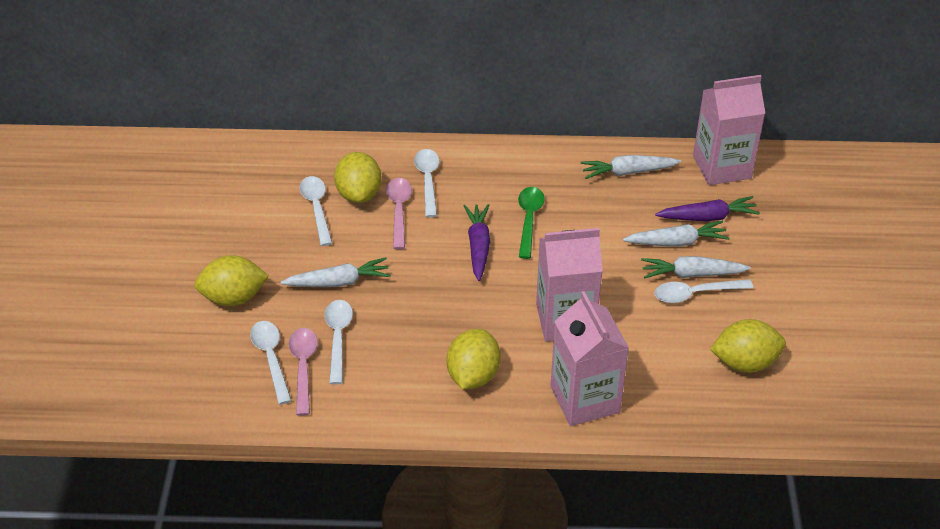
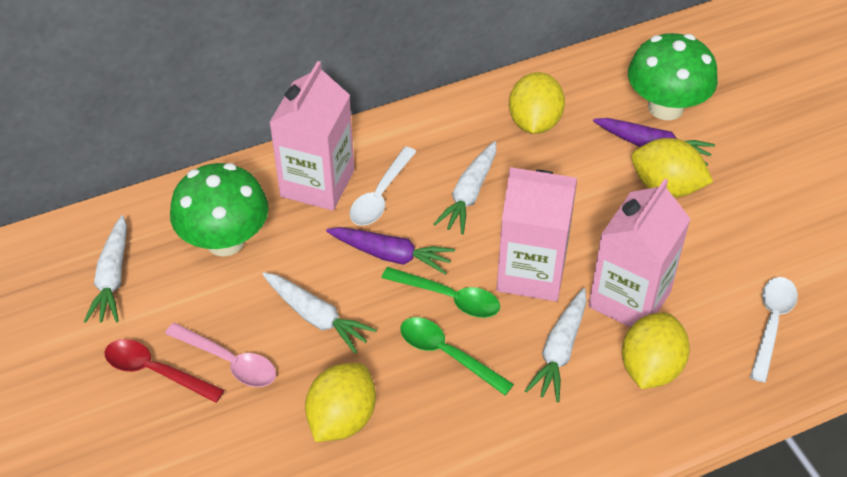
green mushroom: none = 0 -> [170,163,269,257] [628,33,718,120] = 2
green spoon: [518,187,545,259] = 1 -> [382,267,500,318] [400,317,514,395] = 2
pink spoon: [289,328,318,416] [386,178,412,249] = 2 -> [165,323,276,387] = 1
red spoon: none = 0 -> [105,339,224,403] = 1
white spoon: [250,321,292,405] [299,176,332,246] [324,300,353,384] [414,149,439,218] [654,279,753,303] = 5 -> [349,146,417,226] [750,277,798,383] = 2

